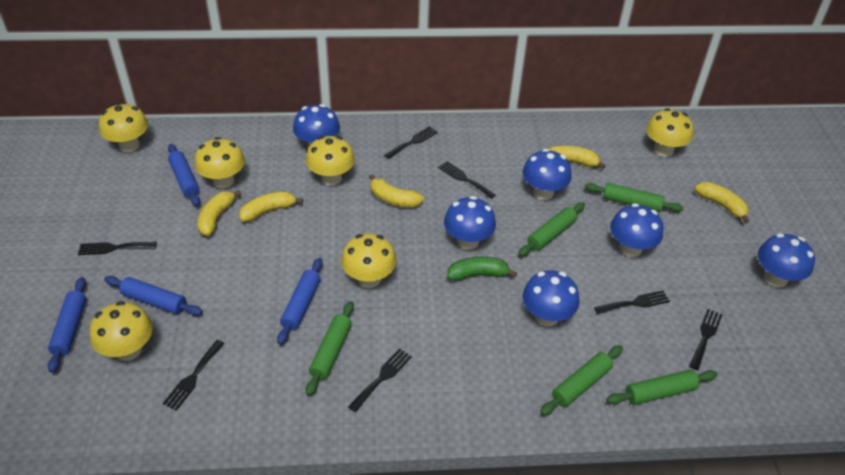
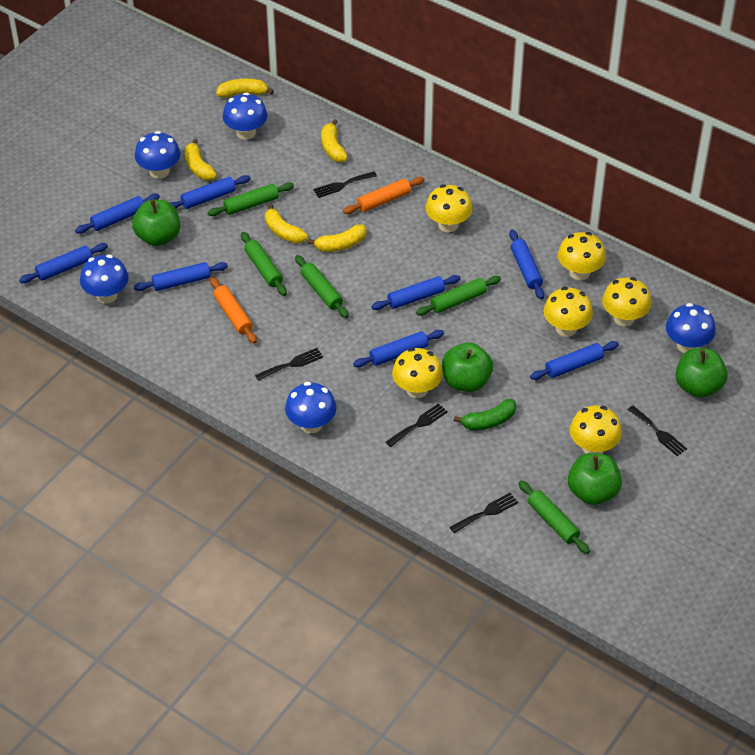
black fork: [78,242,157,255] [163,340,225,411] [348,349,412,412] [385,126,438,159] [438,161,496,199] [594,290,670,314] [689,309,723,370] = 7 -> [255,348,323,381] [313,171,377,198] [386,403,448,447] [449,493,518,533] [628,406,687,456] = 5
blue mushroom: [293,104,340,148] [444,196,496,250] [522,149,572,200] [523,270,579,326] [610,203,663,257] [758,233,815,287] = 6 -> [80,254,129,304] [135,131,180,179] [223,92,267,140] [285,382,336,433] [666,303,716,353] = 5
blue rolling pin: [48,277,86,373] [104,276,203,316] [168,144,200,206] [277,258,323,345] = 4 -> [19,243,108,283] [75,194,160,234] [134,262,228,291] [170,175,251,209] [353,330,444,367] [371,275,461,310] [509,230,544,299] [530,341,619,380] = 8
green apple: none = 0 -> [132,199,180,246] [442,342,493,392] [568,453,622,505] [675,348,728,398] = 4
orange rolling pin: none = 0 -> [210,277,257,344] [343,177,424,214] = 2

